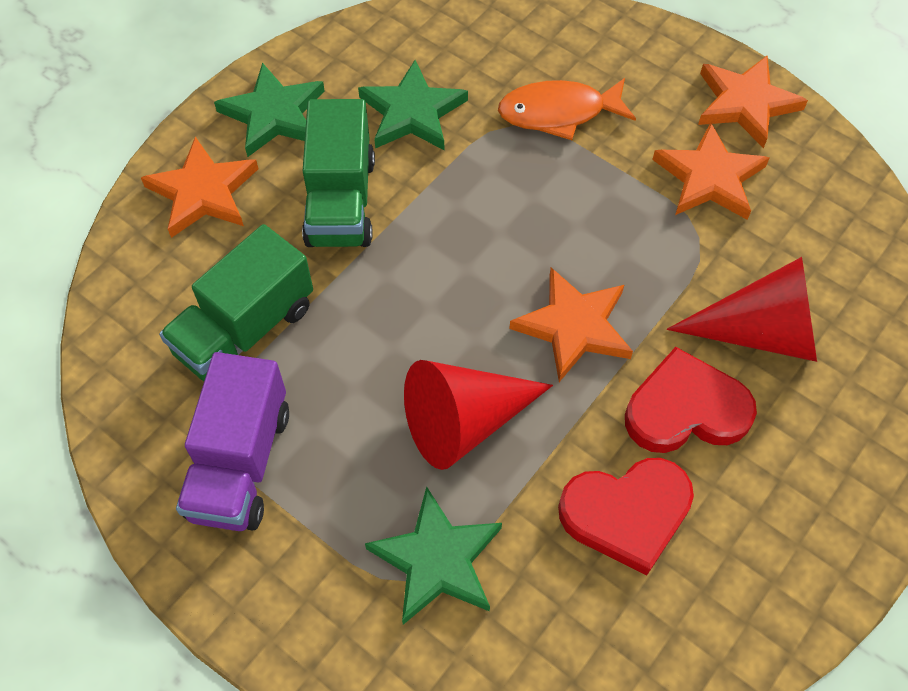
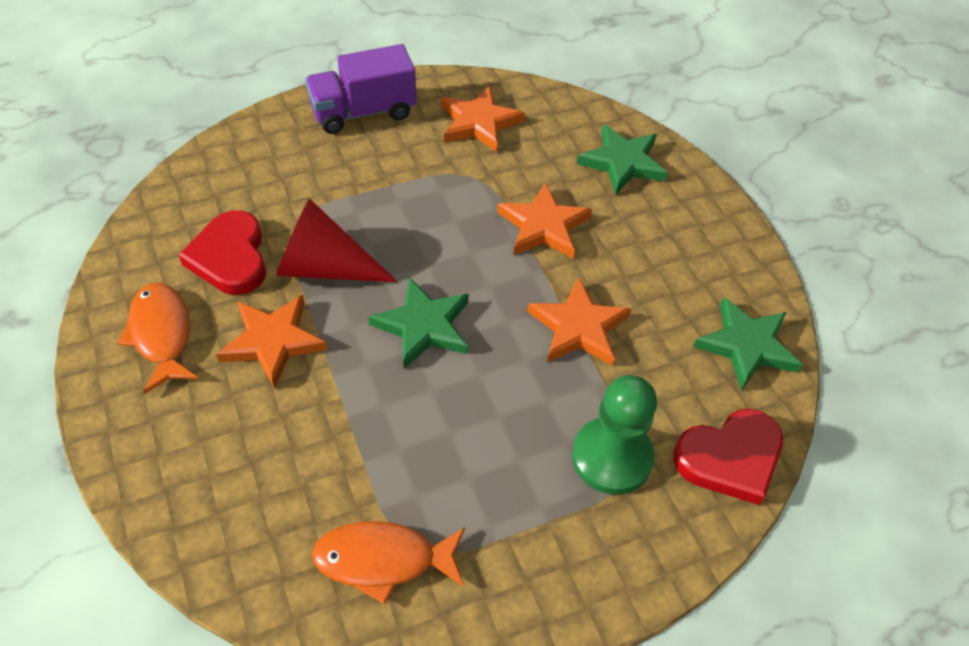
green pawn: none = 0 -> [572,375,657,495] = 1
green truck: [159,224,313,381] [302,99,375,247] = 2 -> none = 0
orange fish: [498,78,636,140] = 1 -> [117,283,199,394] [312,521,465,605] = 2
red cone: [404,360,553,470] [667,257,817,362] = 2 -> [276,198,398,282] = 1

